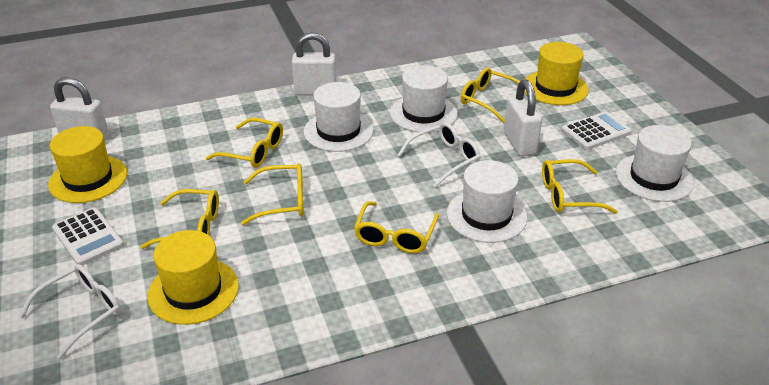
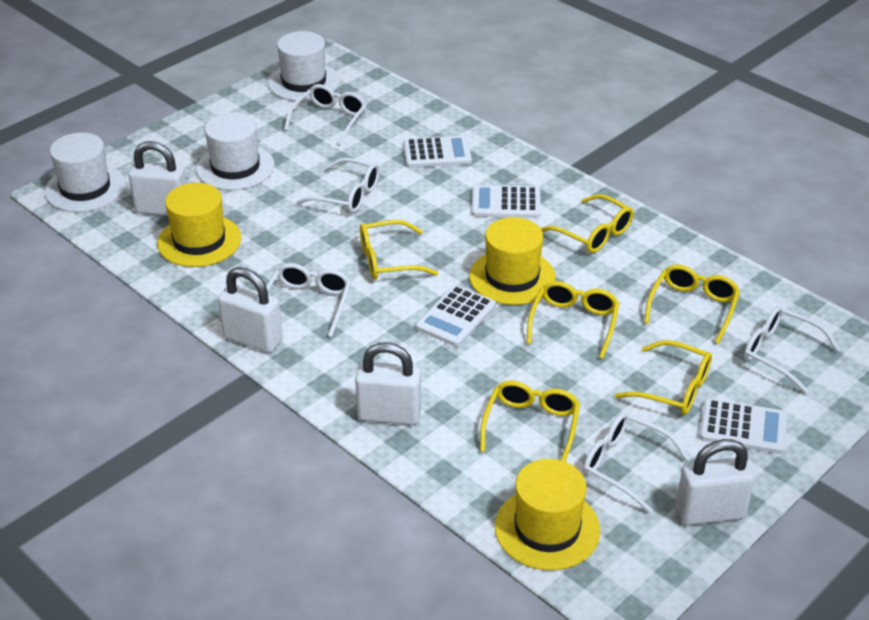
white calculator: [52,207,124,265] [562,111,632,150] = 2 -> [404,136,472,168] [416,285,496,347] [472,185,541,218] [700,398,787,454] = 4
white glasses: [19,264,121,359] [397,122,481,187] = 2 -> [266,263,351,337] [284,84,367,145] [296,158,380,213] [583,412,690,513] [744,306,840,394] = 5
white hat: [304,82,374,152] [390,65,458,133] [447,160,527,243] [615,125,694,202] = 4 -> [45,133,126,212] [196,112,275,190] [268,31,340,101] = 3
white padlock: [50,77,109,141] [292,32,337,96] [504,79,542,156] = 3 -> [128,141,187,216] [218,267,283,353] [355,342,421,425] [676,439,755,525] = 4

